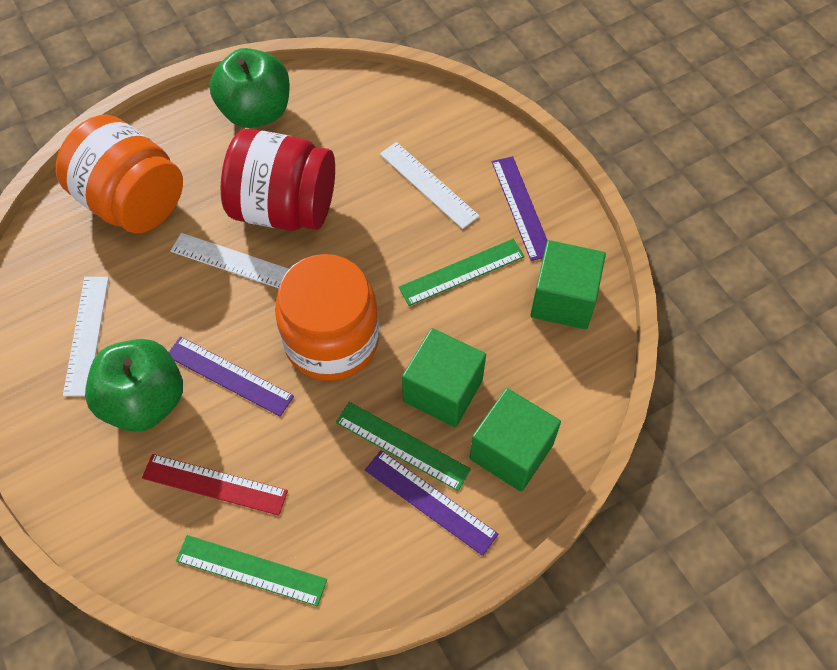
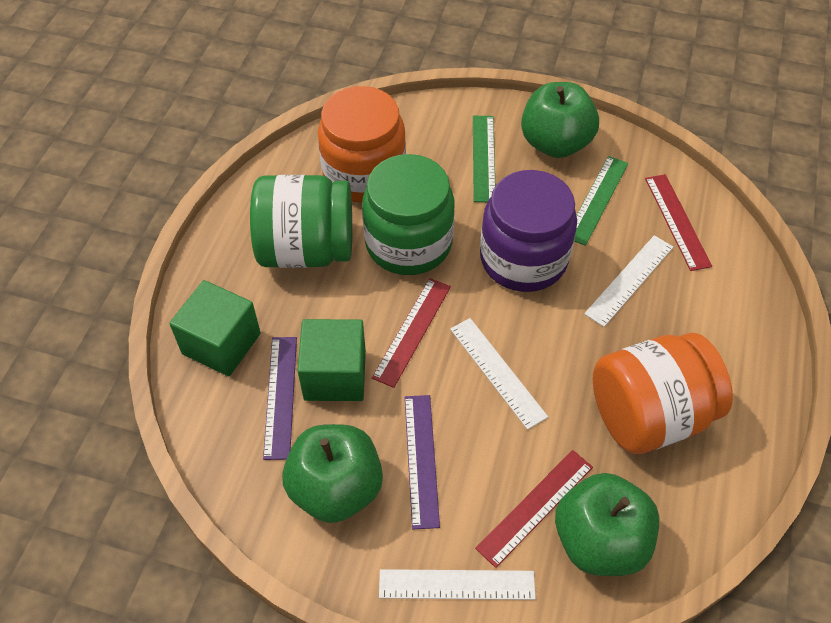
green apple: [85,339,183,432] [209,48,290,128] = 2 -> [282,424,383,523] [521,82,599,158] [555,473,659,576] = 3
green cube: [402,328,486,427] [469,388,561,492] [530,240,606,329] = 3 -> [169,280,261,376] [297,319,366,401] = 2
green jar: none = 0 -> [250,175,352,268] [362,154,455,275] = 2
green ruler: [176,535,327,606] [336,402,471,491] [399,239,525,306] = 3 -> [473,116,495,202] [574,156,628,246] = 2
purple jar: none = 0 -> [480,170,577,292] = 1
purple ruler: [169,336,294,417] [365,450,498,556] [492,156,548,261] = 3 -> [263,337,297,460] [405,395,440,529] = 2
red jar: [221,129,335,231] = 1 -> none = 0
red ruler: [142,454,288,516] = 1 -> [372,278,451,388] [475,450,593,568] [645,174,712,271] = 3

